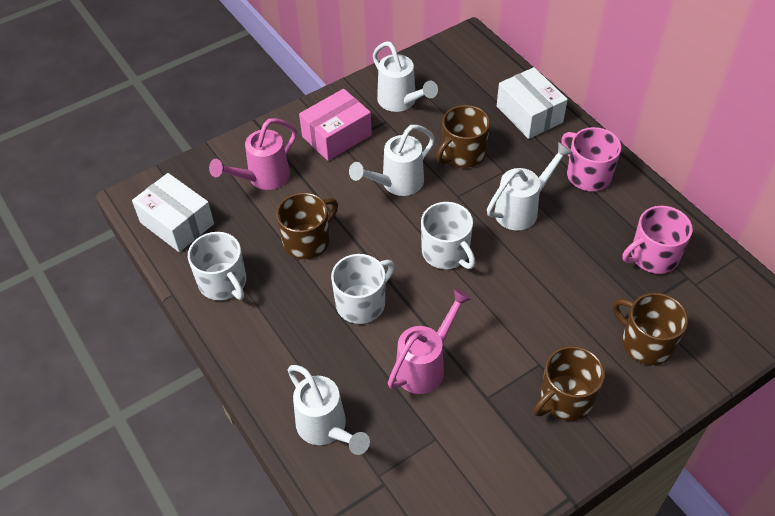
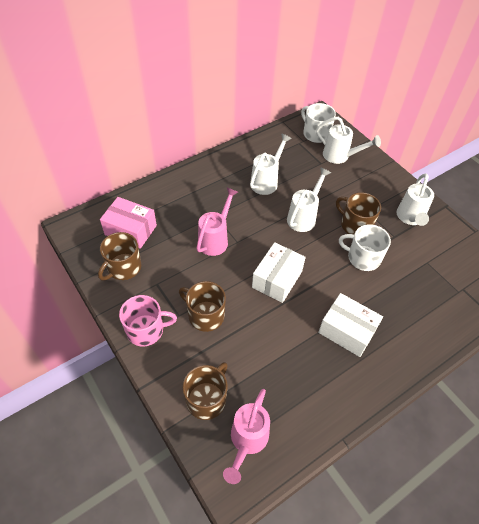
pink mug: [561,127,621,191] [622,206,693,274] = 2 -> [119,295,177,346] = 1
white mug: [188,232,246,300] [331,254,395,324] [421,202,475,269] = 3 -> [301,103,336,143] [339,224,391,271] = 2

